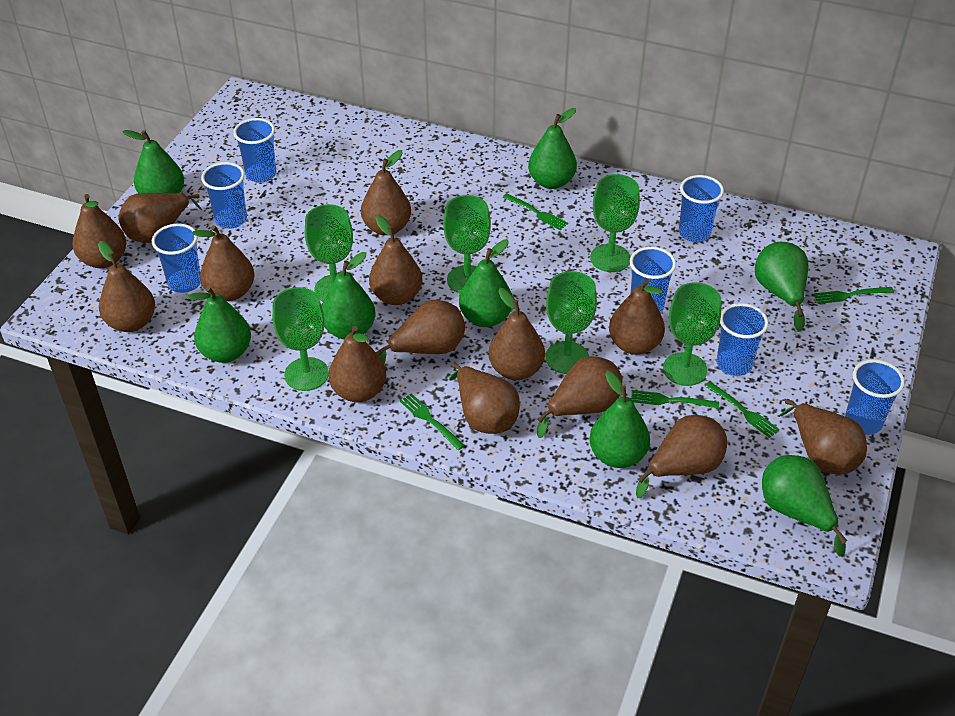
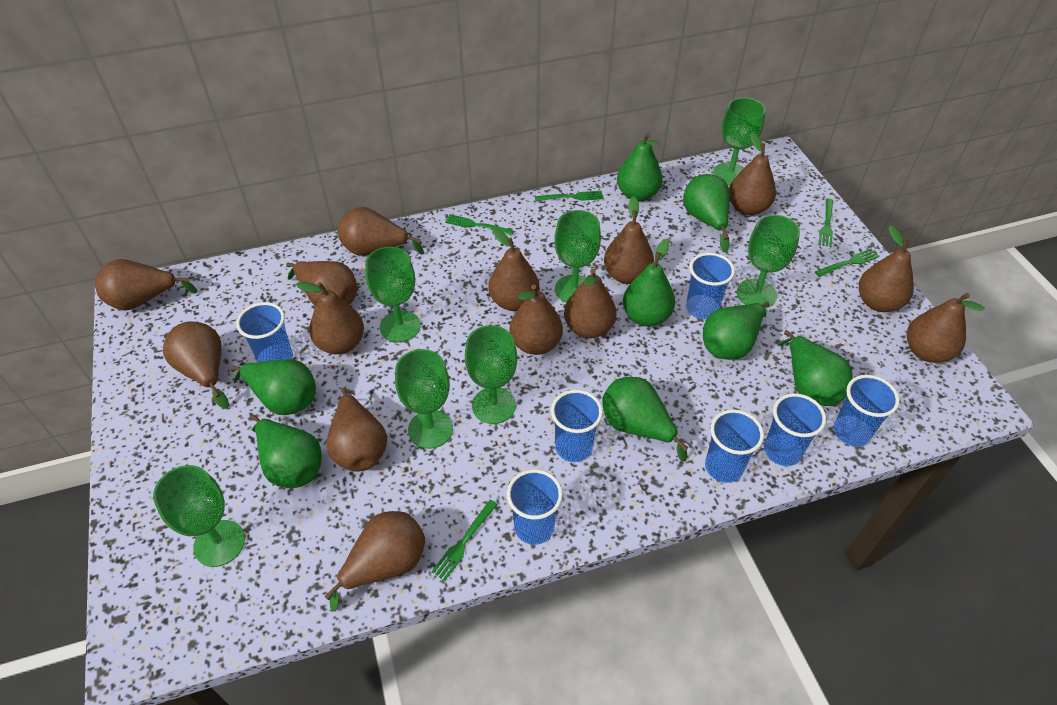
green goblet: [272,287,329,391] [305,204,353,302] [443,195,491,293] [545,271,597,374] [590,174,640,272] [663,282,721,386] = 6 -> [153,465,245,567] [365,246,420,342] [395,349,453,449] [465,325,517,424] [554,210,601,303] [713,97,766,185] [737,214,800,309] = 7

